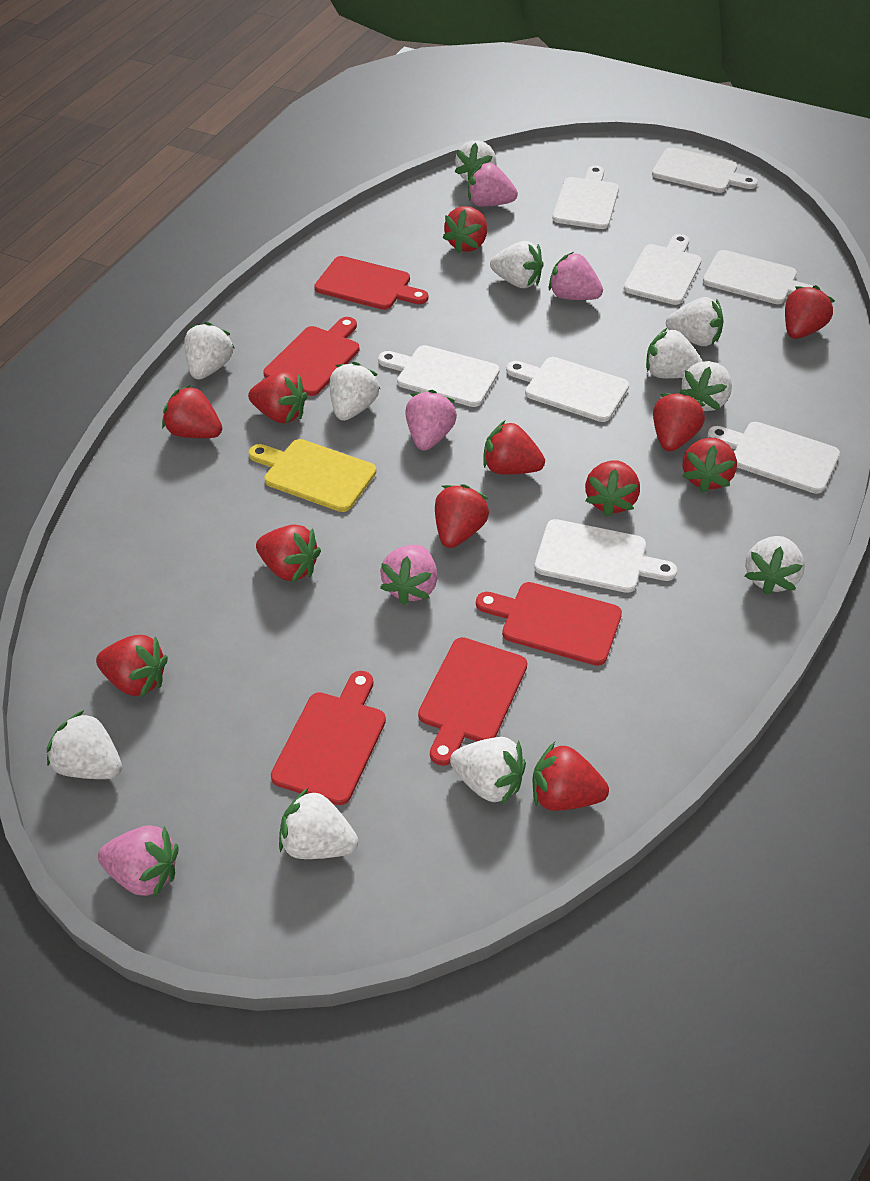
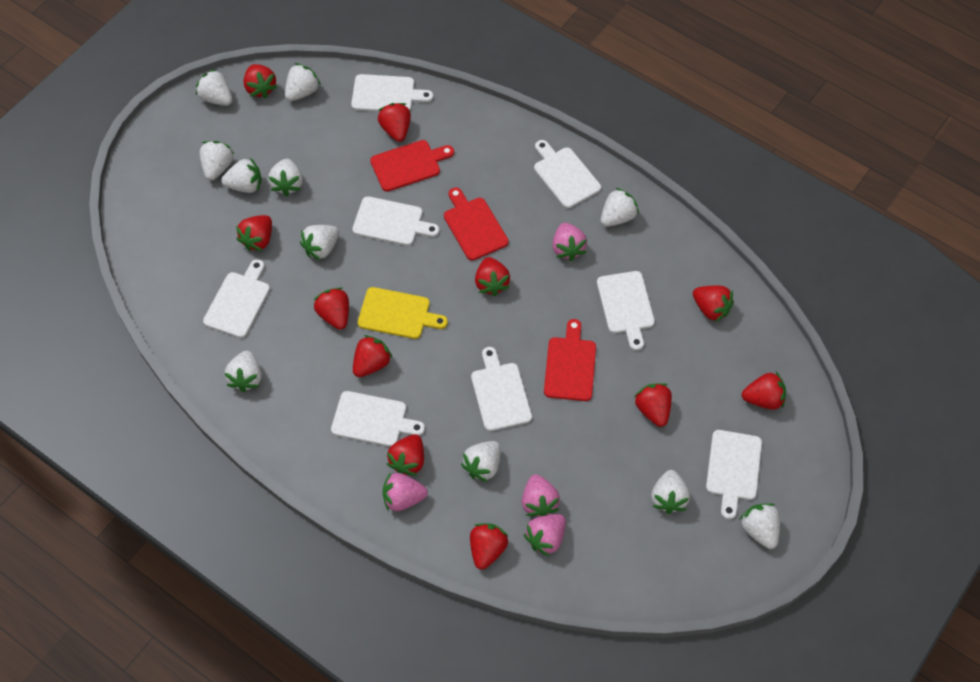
pink strawberry: [98,825,179,898] [380,545,437,605] [405,390,457,451] [468,162,518,207] [549,252,603,300] = 5 -> [382,472,428,511] [522,474,560,517] [524,514,566,557] [552,223,587,261] = 4
red cutting board: [263,317,359,396] [271,671,386,805] [314,256,429,310] [418,637,527,766] [476,582,622,666] = 5 -> [370,140,454,192] [444,187,509,261] [544,319,596,401] = 3
red strawberry: [96,635,168,697] [162,385,222,438] [248,372,308,423] [256,524,321,582] [435,484,489,548] [443,206,487,253] [483,420,545,475] [532,742,609,811] [585,460,640,517] [653,392,705,452] [682,438,737,493] [785,285,835,339] = 12 -> [236,215,272,251] [244,64,277,99] [314,287,349,330] [353,335,392,377] [378,103,411,142] [387,434,424,476] [470,523,508,570] [475,257,510,297] [634,383,672,427] [693,286,734,322] [742,372,786,410] = 11

